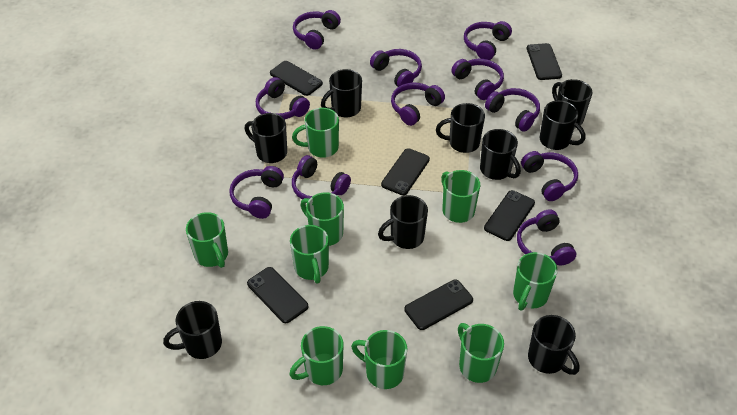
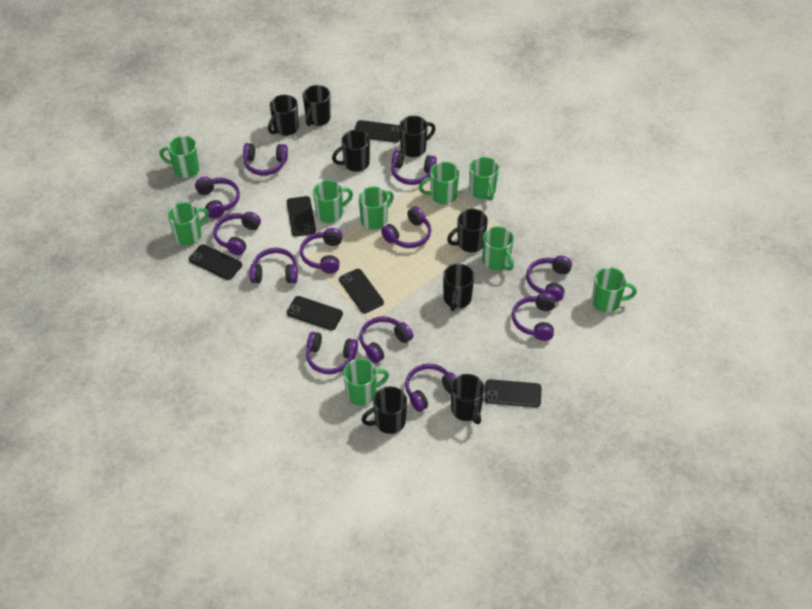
black mug: [163,301,222,359] [245,113,287,163] [321,69,362,117] [378,195,428,249] [436,103,485,153] [480,129,521,180] [528,315,580,375] [540,100,585,150] [552,79,592,128] = 9 -> [268,95,299,136] [303,85,331,126] [332,130,370,172] [362,386,407,434] [399,116,436,157] [443,264,474,311] [447,209,488,252] [451,374,485,424] = 8
purple headphones: [229,166,284,219] [256,77,310,120] [292,155,351,200] [293,10,341,50] [370,49,422,87] [391,83,445,126] [452,59,504,100] [464,21,512,60] [485,88,540,132] [517,209,576,265] [521,151,578,201] = 11 -> [195,177,240,219] [213,212,261,255] [243,143,288,176] [250,248,298,283] [300,228,342,274] [306,332,358,374] [359,316,413,363] [381,206,431,248] [391,150,437,185] [405,364,456,412] [512,293,556,341] [526,256,572,302] = 12

